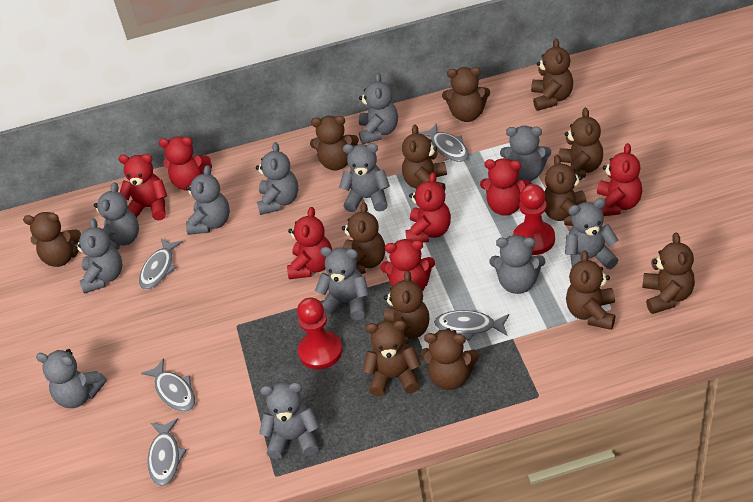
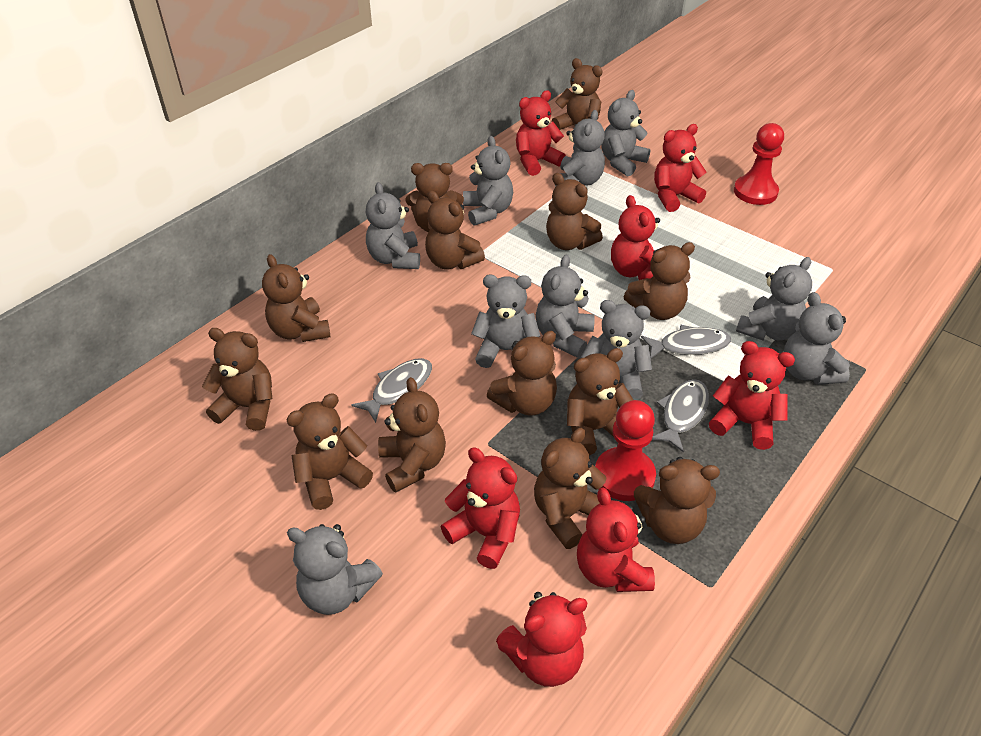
grey fish: [139,238,183,290] [141,358,195,412] [147,419,187,486] [419,123,469,162] [434,310,509,341] = 5 -> [351,358,432,423] [641,325,731,358] [652,379,709,453] = 3
grey teddy bear: [36,349,107,408] [74,218,122,294] [94,182,139,250] [186,165,230,235] [256,142,298,215] [259,382,320,459] [315,247,369,320] [339,143,390,212] [359,73,398,144] [490,235,545,294] [500,126,551,181] [565,198,618,269] = 12 -> [287,524,383,615] [366,182,420,269] [463,136,513,226] [471,274,540,368] [536,255,595,358] [555,110,605,187] [581,300,652,400] [601,90,650,176] [736,257,812,340] [784,292,850,385] = 10

